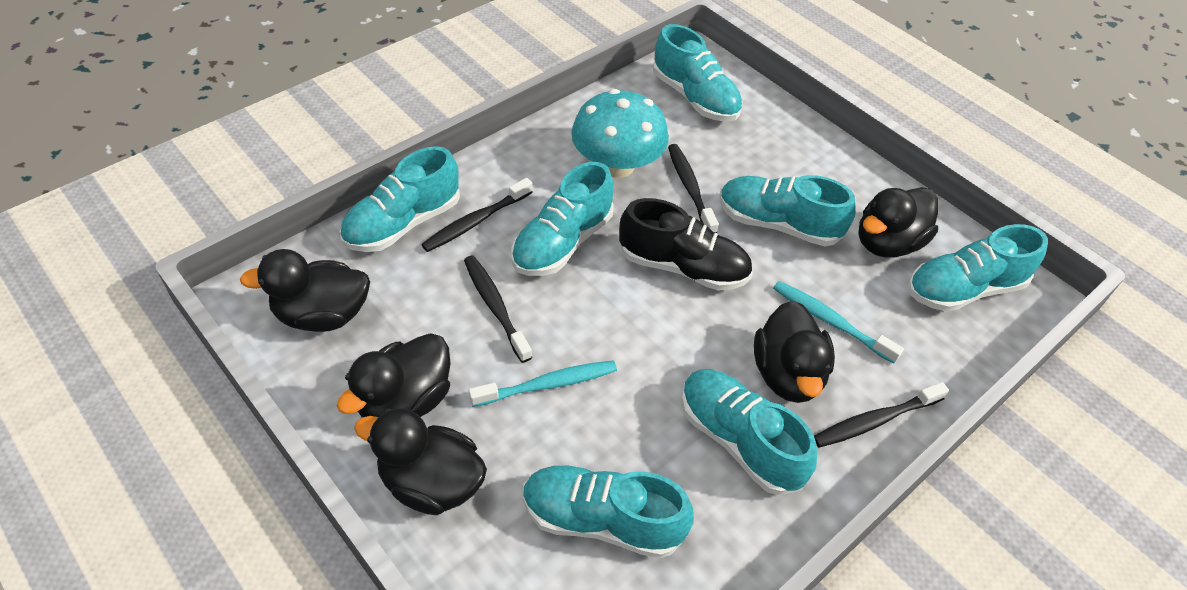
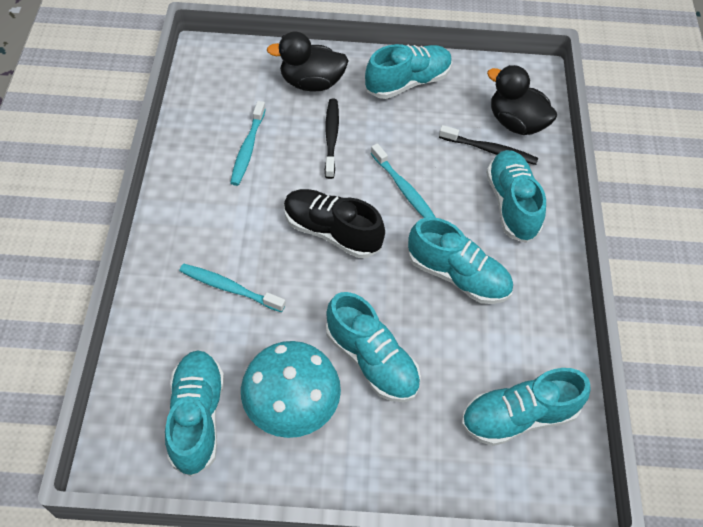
black duck: [240,249,370,332] [337,333,451,417] [354,408,487,515] [754,301,835,403] [858,187,938,258] = 5 -> [267,31,349,92] [487,65,557,135] = 2
black toothbrush: [421,178,533,252] [464,256,532,363] [668,144,719,233] [814,382,949,447] = 4 -> [325,99,339,179] [439,125,538,165] = 2
turquoise shoe: [340,146,460,252] [511,162,614,276] [523,465,694,558] [653,24,743,122] [681,369,817,495] [720,175,856,246] [908,224,1048,312] = 7 -> [165,350,224,477] [326,292,421,402] [365,44,452,99] [408,217,513,304] [461,368,591,446] [486,150,546,243] = 6
turquoise toothbrush: [468,360,617,407] [773,281,904,364] = 2 -> [180,264,286,312] [230,101,266,186] [371,143,436,218] = 3

